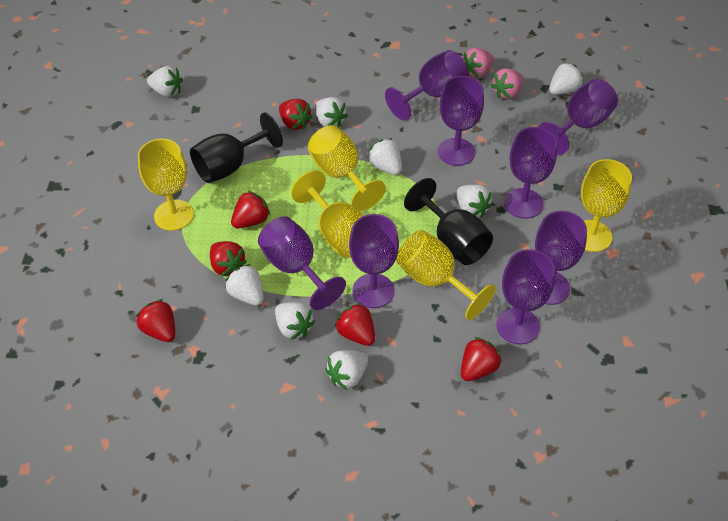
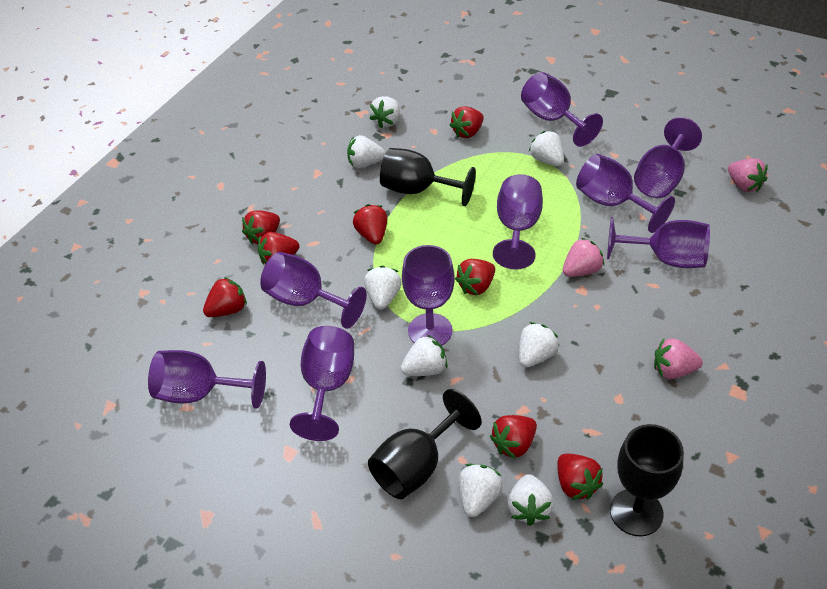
black goblet: [190,112,283,183] [404,178,493,265] = 2 -> [368,389,481,499] [380,148,476,206] [610,424,684,537] = 3
pink strawberry: [463,48,494,78] [491,68,524,99] = 2 -> [563,238,604,277] [654,338,703,379] [728,158,768,192] = 3
purple goblet: [258,216,346,310] [349,214,399,308] [385,50,468,121] [438,76,484,166] [496,249,555,344] [504,127,557,219] [535,211,587,305] [539,79,618,155] = 8 -> [148,350,266,409] [260,252,367,329] [290,326,354,441] [402,245,455,346] [493,174,543,270] [521,72,603,147] [576,154,675,233] [607,217,710,268] [634,117,702,198] = 9
red strawberry: [136,299,175,342] [210,241,247,277] [231,191,270,228] [279,99,313,130] [335,303,375,346] [461,337,502,381] = 6 -> [203,277,247,317] [242,210,280,245] [258,232,299,265] [353,204,387,245] [449,106,484,138] [455,259,495,295] [490,415,537,459] [557,454,603,500] = 8
yellow goblet: [138,139,194,231] [291,170,364,258] [308,125,386,211] [396,230,496,320] [581,159,632,252] = 5 -> none = 0

